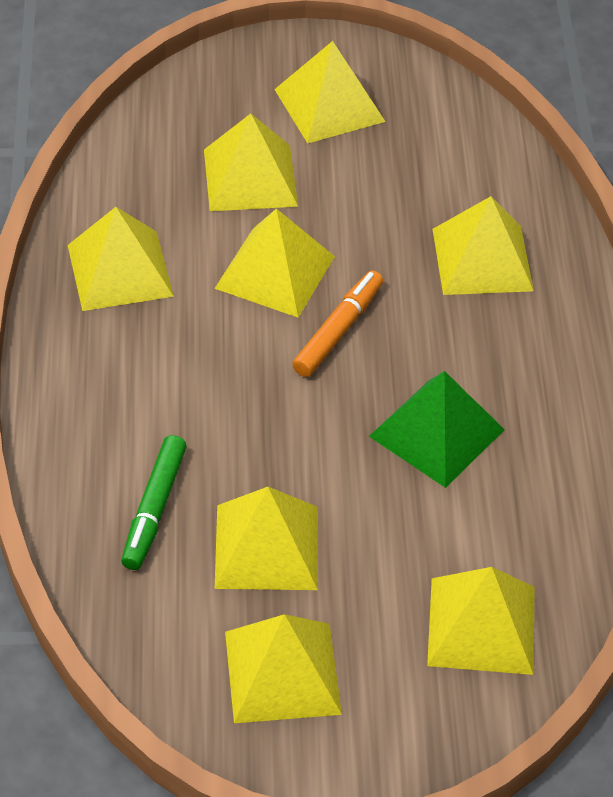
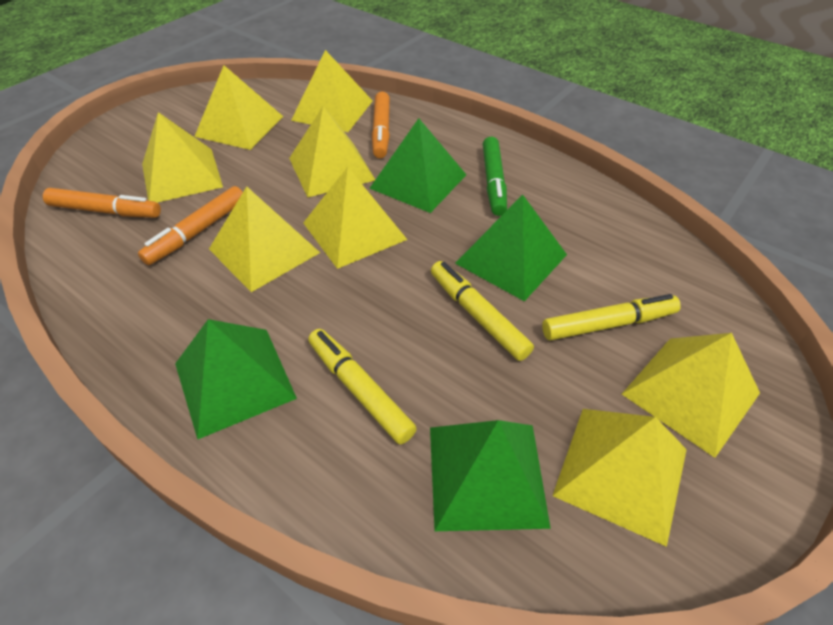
green pyramid: [369,371,505,488] = 1 -> [175,319,297,440] [369,118,466,213] [430,420,551,531] [455,194,567,301] = 4
orange marker: [292,271,383,377] = 1 -> [43,188,161,218] [138,186,243,265] [372,92,390,158] = 3
yellow marker: none = 0 -> [308,329,417,444] [431,261,534,361] [542,294,681,341] = 3

